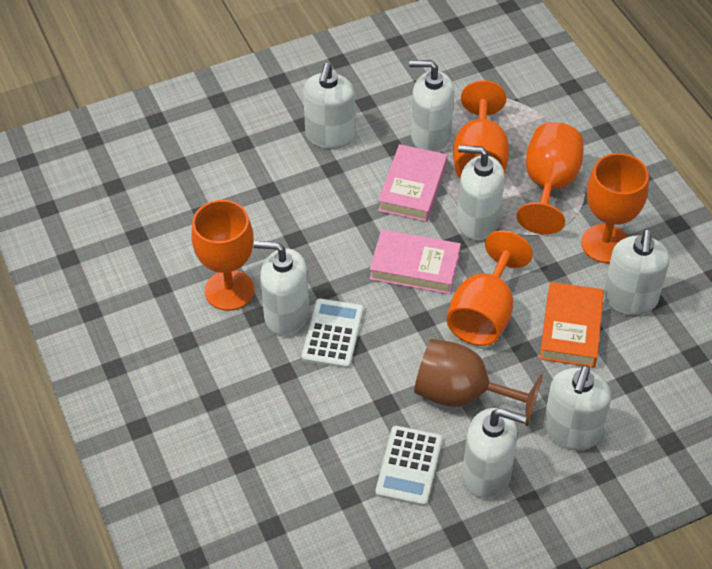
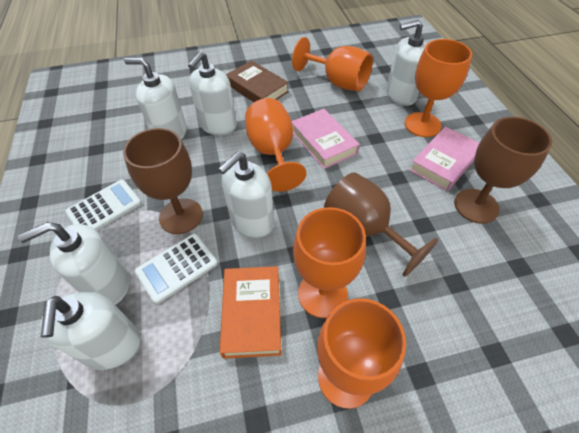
brown book: none = 0 -> [226,60,289,102] = 1
brown goblet: [414,339,543,426] = 1 -> [123,128,203,234] [324,172,438,277] [454,117,552,224] = 3
white soap dispenser: [253,241,309,336] [303,63,355,149] [409,60,454,152] [457,145,505,240] [463,408,527,499] [543,365,611,451] [604,229,670,315] = 7 -> [18,222,129,305] [40,292,141,370] [124,58,187,139] [188,51,237,135] [218,152,274,238] [386,20,427,106] = 6

